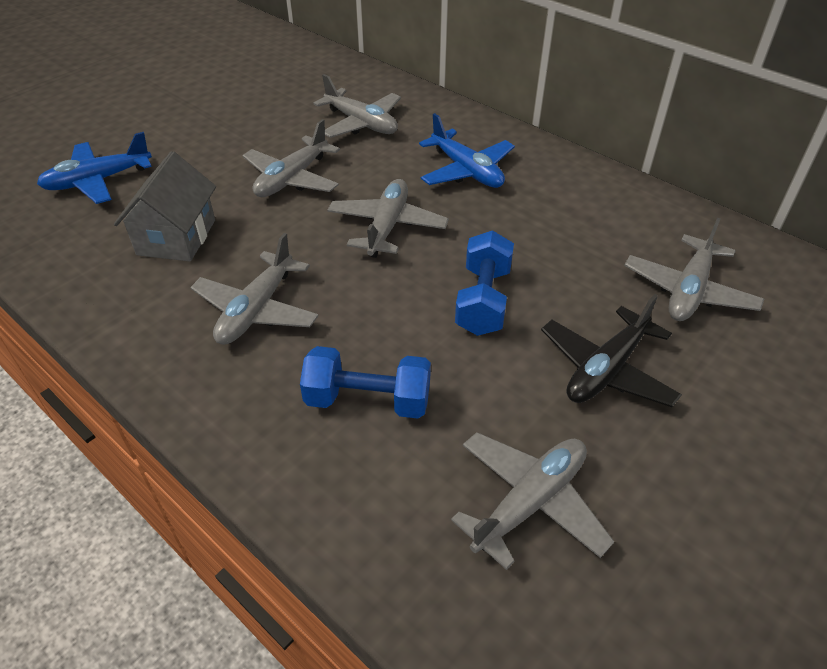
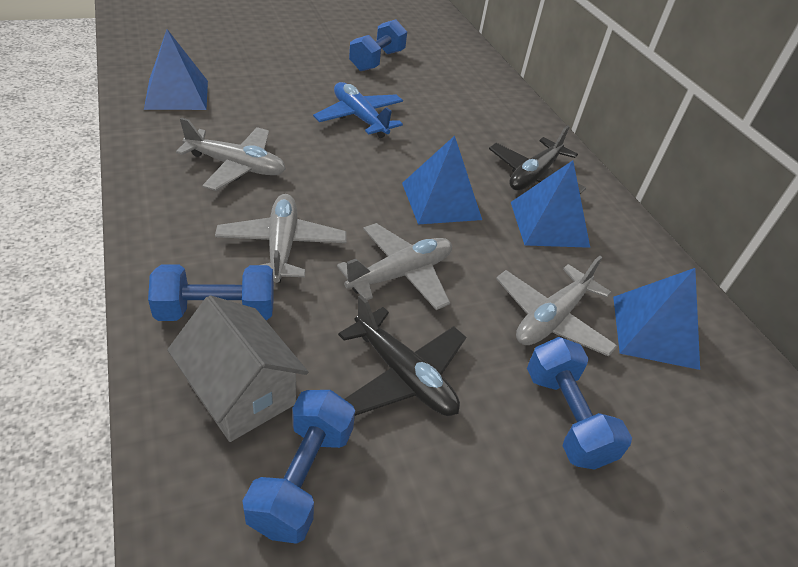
black plane: [541,294,682,407] = 1 -> [338,295,466,416] [489,125,586,194] = 2
blue dumbbell: [300,346,431,419] [455,230,514,336] = 2 -> [148,264,274,321] [243,390,355,544] [349,19,407,71] [527,337,632,470] = 4
blue plane: [37,132,152,204] [419,113,515,188] = 2 -> [313,82,403,138] = 1
blue pyramid: none = 0 -> [144,29,208,110] [402,135,482,225] [511,160,590,248] [613,268,700,370] = 4
grey plane: [190,233,319,345] [243,119,340,197] [313,74,401,138] [327,179,449,258] [451,432,615,570] [624,218,764,321] = 6 -> [176,118,286,191] [215,194,346,283] [337,223,452,310] [496,256,618,356] = 4

